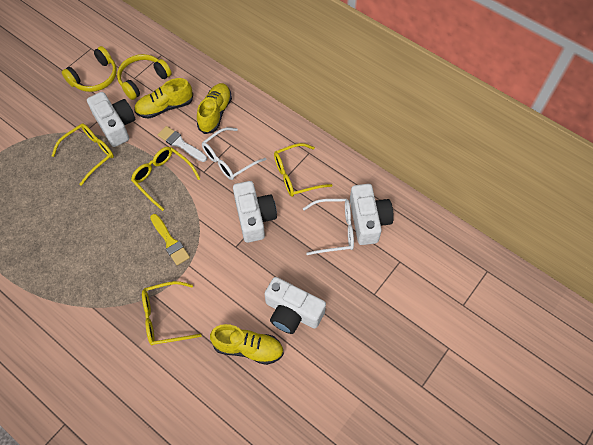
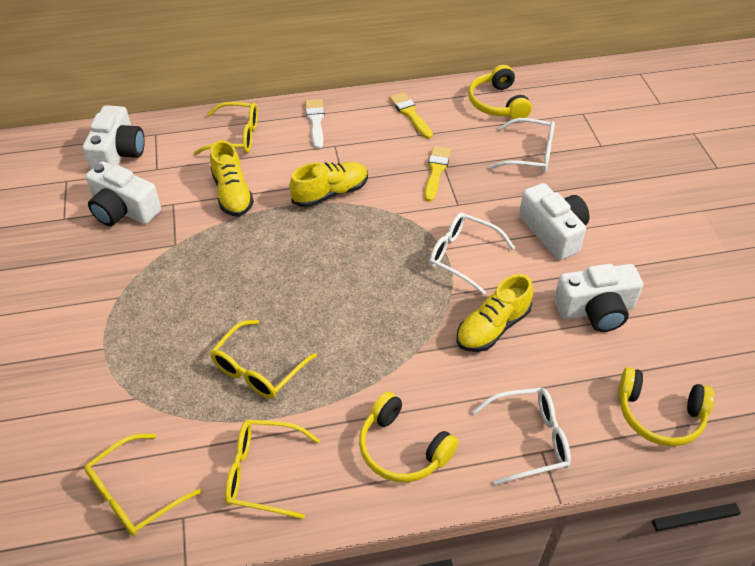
white glasses: [202,127,266,180] [303,199,354,255] = 2 -> [429,213,515,295] [472,388,571,485] [489,118,555,173] = 3
yellow brush: [150,214,190,266] = 1 -> [389,92,433,139] [424,146,451,202] = 2
yellow headphones: [62,46,117,92] [117,54,172,100] = 2 -> [359,392,459,482] [468,65,532,119] [618,367,714,446] = 3

